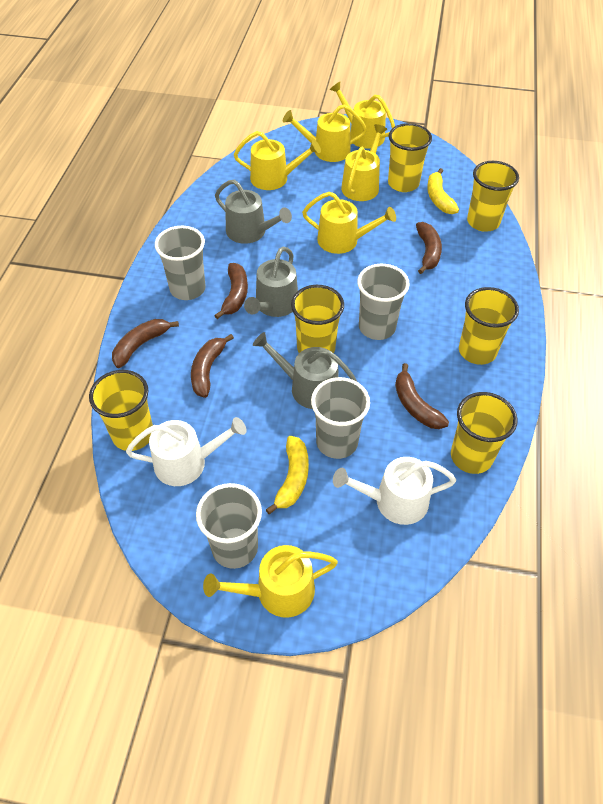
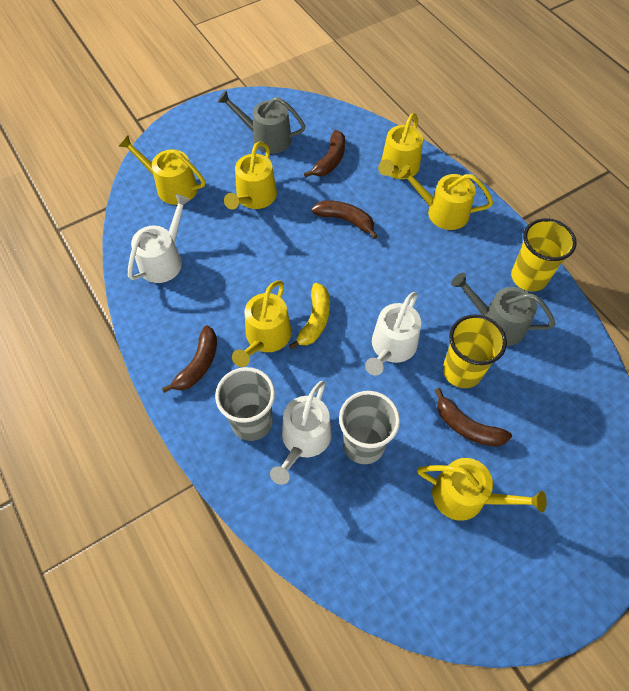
brown banana: [112,319,179,368] [191,334,234,398] [214,263,248,319] [395,363,449,429] [416,222,442,274] = 5 -> [162,325,217,393] [304,130,345,178] [311,200,378,239] [435,388,512,447] = 4
grey cup: [155,226,206,300] [196,483,262,569] [311,377,370,459] [357,264,410,340] = 4 -> [215,367,275,441] [339,391,400,464] = 2
grey watering can: [215,180,292,244] [244,247,298,317] [253,332,357,409] = 3 -> [218,90,305,154] [451,273,555,346] = 2
white watering can: [126,417,246,486] [333,457,456,525] = 2 -> [128,194,191,283] [270,381,332,485] [365,292,421,376] = 3
yellow banana: [266,436,309,514] [427,168,459,214] = 2 -> [289,283,330,350] = 1
yellow cup: [89,370,153,451] [291,285,344,353] [388,123,432,192] [451,392,518,474] [459,287,519,365] [467,161,519,232] = 6 -> [443,314,507,388] [511,218,576,292] = 2

